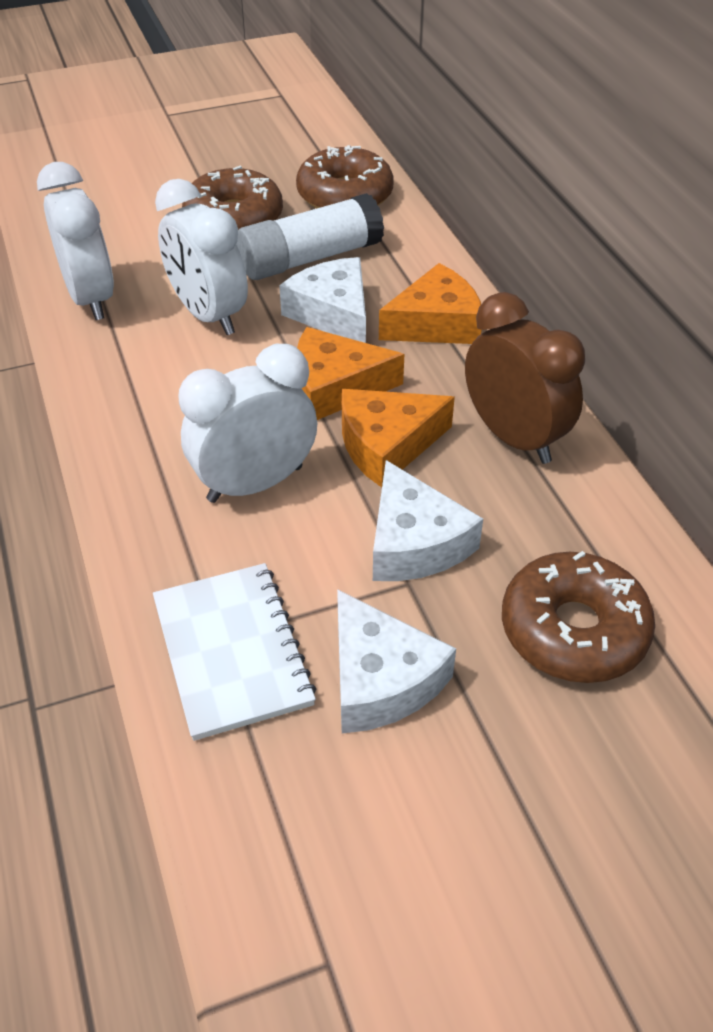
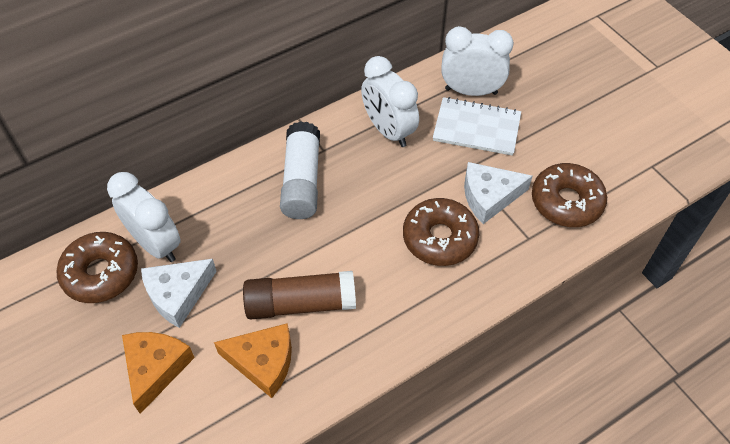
brown clock: [465,292,585,464] = 1 -> none = 0
brown glue stick: none = 0 -> [243,271,356,320] = 1
orange cheese: [297,327,404,420] [342,389,455,487] [379,263,481,344] = 3 -> [122,332,195,414] [214,323,292,398] = 2
white cheese: [279,257,366,343] [337,589,456,733] [373,460,483,581] = 3 -> [141,259,217,328] [464,162,532,224] = 2

